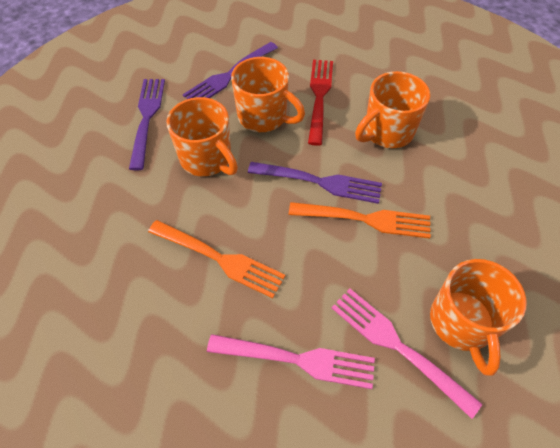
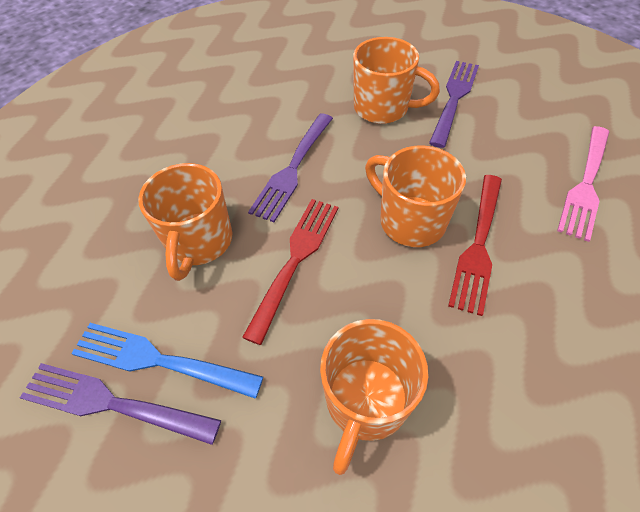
blue fork: none = 0 -> [71,323,263,399] = 1
orange fork: [148,220,285,298] [289,202,431,239] = 2 -> none = 0
pink fork: [207,334,375,389] [332,288,482,419] = 2 -> [557,126,609,242] = 1
red fork: [308,60,333,146] = 1 -> [242,199,338,345] [448,175,502,316] = 2

